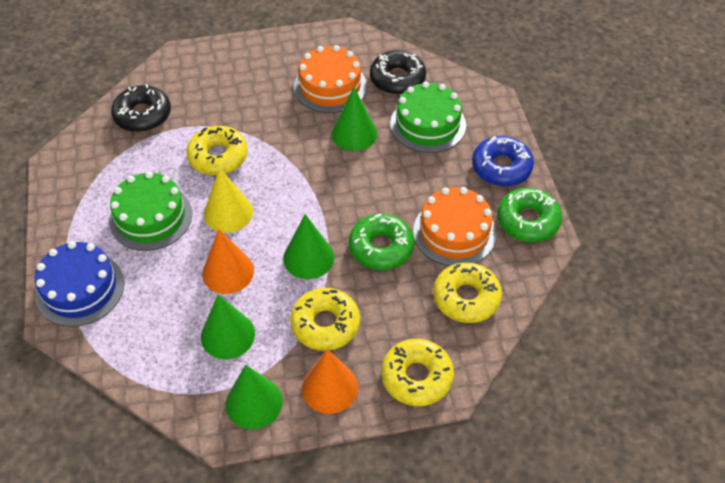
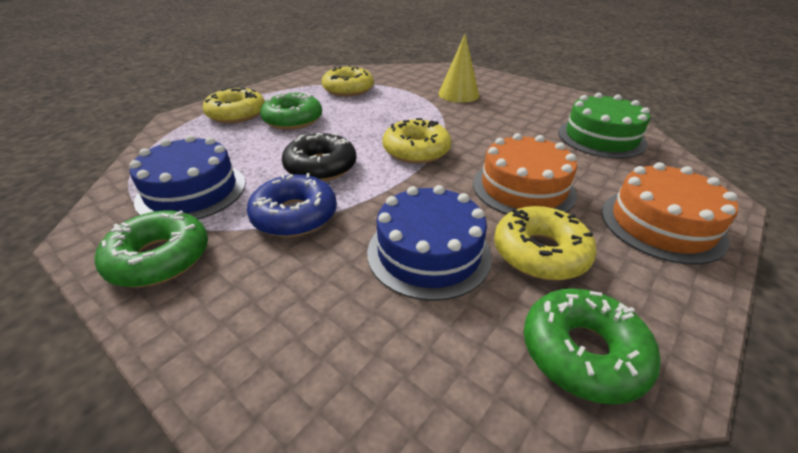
black donut: [111,84,171,132] [370,50,426,95] = 2 -> [282,133,357,181] = 1
blue cake: [35,241,124,327] = 1 -> [129,135,246,220] [367,185,492,301] = 2
green cake: [109,171,192,251] [390,82,466,153] = 2 -> [558,93,650,159] = 1
green cone: [201,294,255,359] [226,365,283,429] [283,214,334,279] [332,87,378,151] = 4 -> none = 0
green donut: [349,213,414,270] [497,188,562,242] = 2 -> [95,210,208,287] [260,92,322,130] [524,288,661,405] = 3
orange cone: [202,229,254,294] [302,349,358,414] = 2 -> none = 0

